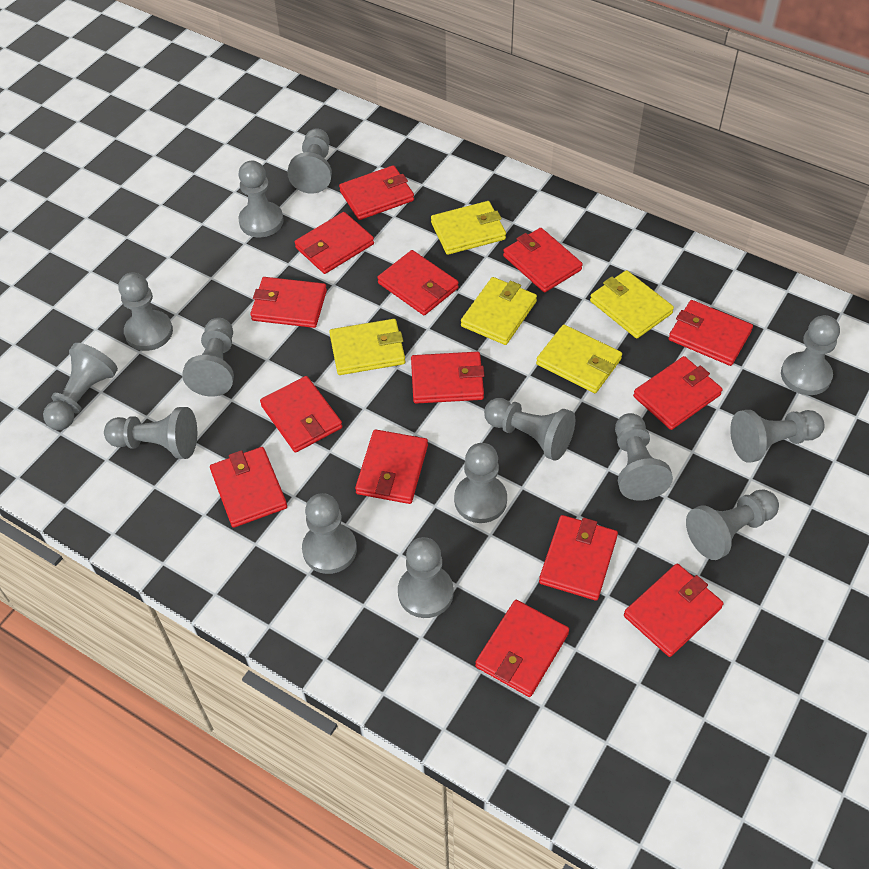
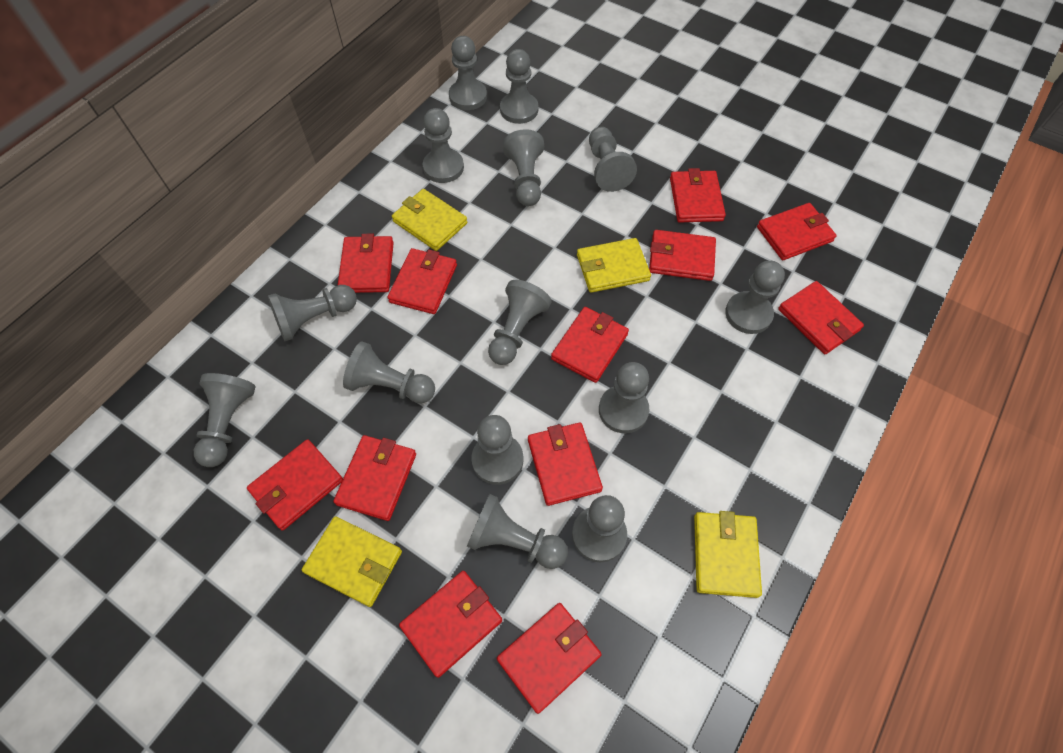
red wallet: [210,447,287,528] [250,277,327,328] [260,376,342,453] [295,212,374,274] [339,165,414,220] [355,429,428,504] [377,250,459,315] [411,352,484,404] [475,600,569,697] [503,228,583,292] [539,515,618,601] [624,564,724,657] [633,356,722,430] [669,300,753,366] = 14 -> [247,439,343,530] [333,435,416,521] [338,234,394,293] [387,248,457,314] [399,571,502,678] [497,603,602,714] [528,422,603,506] [551,307,629,383] [649,230,716,281] [670,168,726,222] [757,203,837,260] [778,281,864,354] = 12
yellow wallet: [329,319,405,375] [431,201,506,255] [461,277,537,345] [536,325,622,393] [590,270,674,339] = 5 -> [302,516,402,607] [392,189,468,251] [577,238,651,293] [694,511,762,598] = 4

